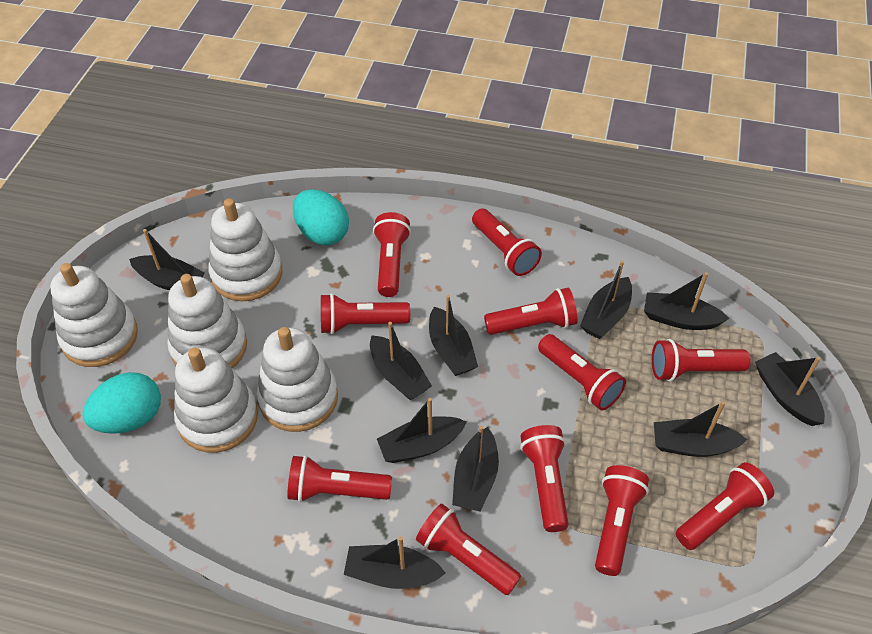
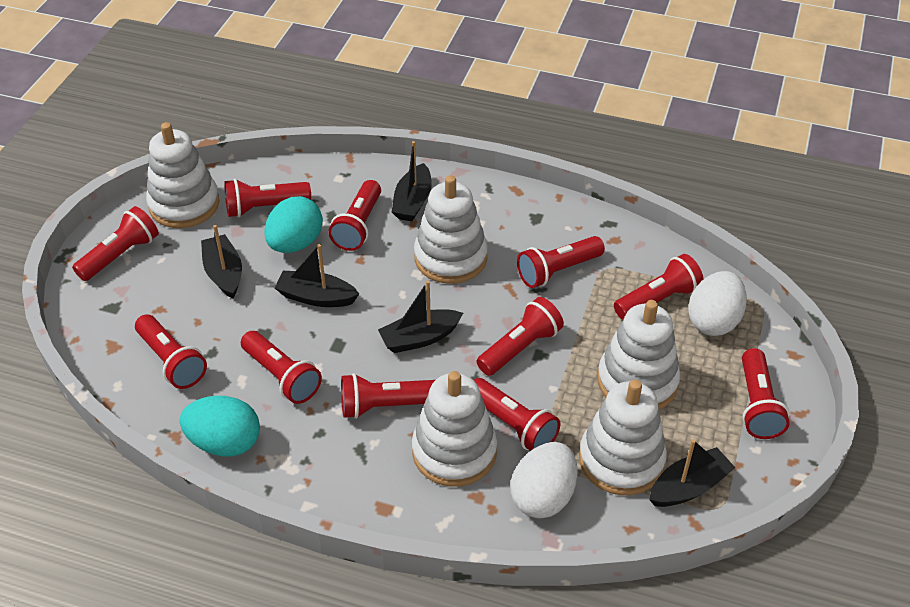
black boat: [129,229,205,290] [344,536,446,589] [370,322,432,401] [377,398,467,463] [429,295,478,376] [452,426,499,512] [580,261,632,339] [644,272,729,330] [654,401,747,457] [755,352,825,426] = 10 -> [201,225,242,299] [275,244,359,307] [378,281,463,353] [392,141,432,221] [649,439,735,507] = 5
white egg: none = 0 -> [511,442,578,518] [688,271,747,336] = 2

